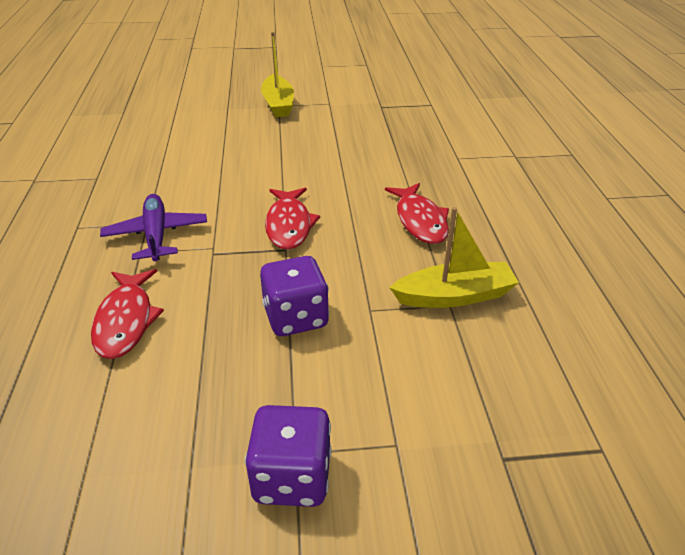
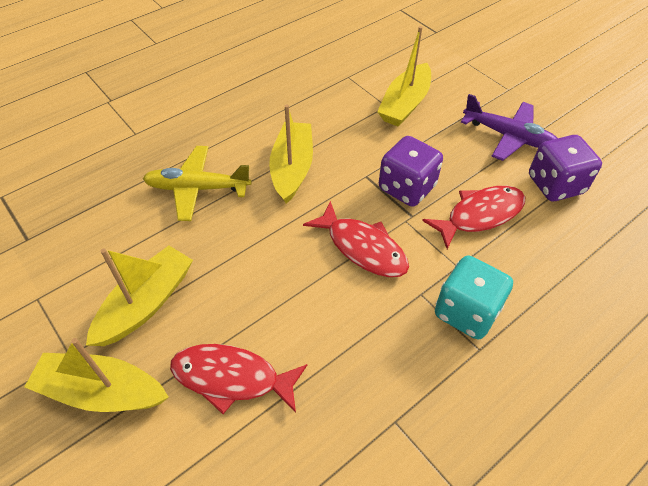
turquoise dice: none = 0 -> [435,255,513,339] = 1
yellow boat: [261,32,294,117] [390,207,519,308] = 2 -> [25,338,169,412] [86,246,193,346] [269,105,313,204] [377,26,431,127] = 4
yellow plane: none = 0 -> [143,146,251,221] = 1

